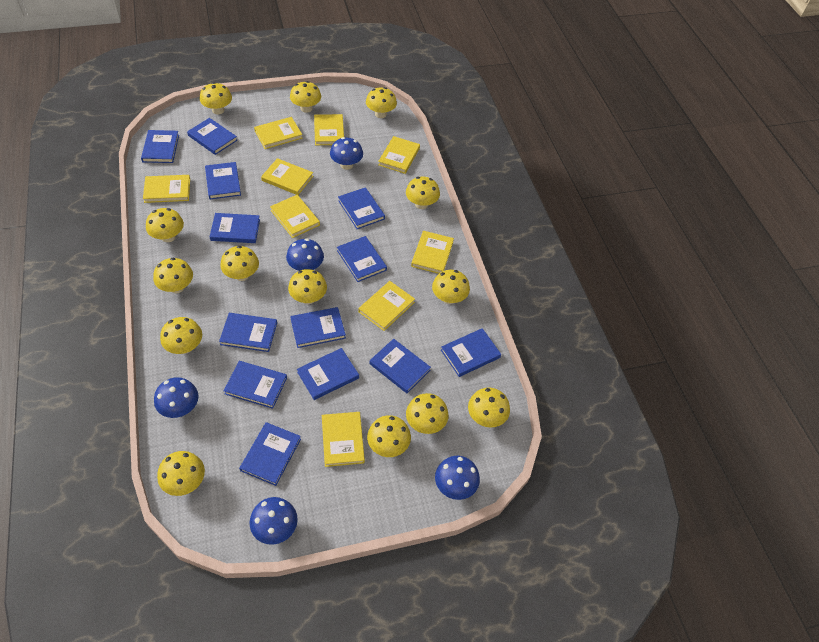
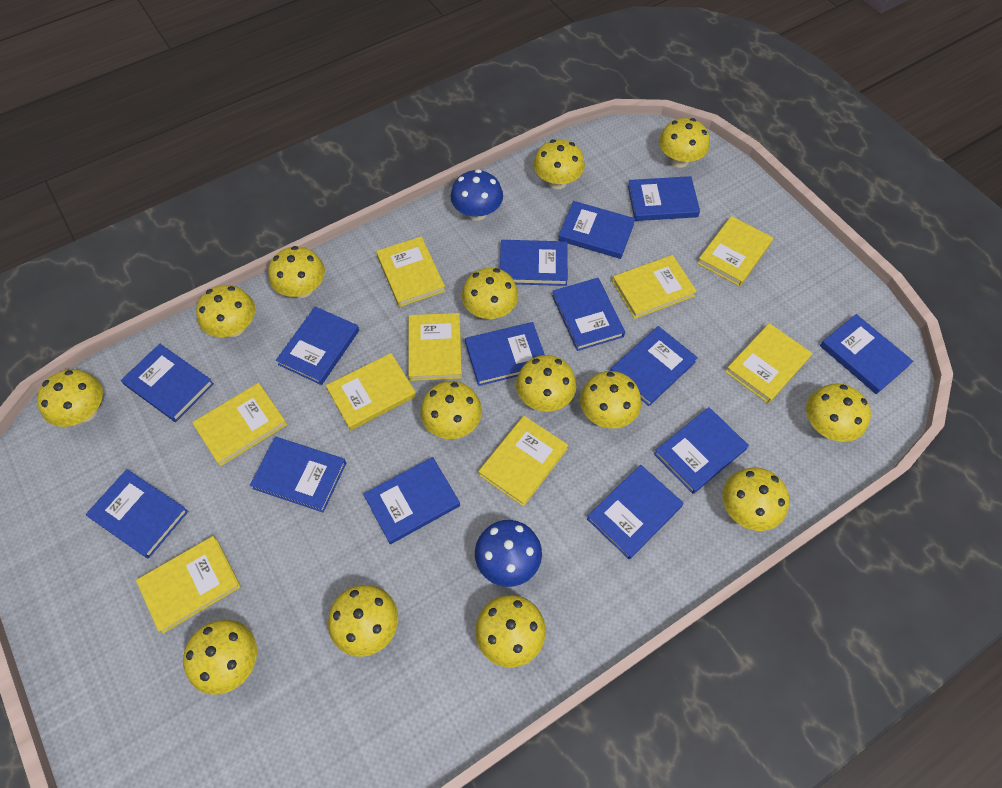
blue book: [141,130,179,163] [187,118,237,155] [205,162,241,199] [209,213,260,243] [219,313,277,352] [224,361,287,409] [239,422,301,486] [290,307,346,348] [297,348,359,400] [337,236,387,282] [338,187,385,229] [370,339,431,393] [441,328,501,377] = 13 -> [86,469,189,559] [121,344,214,422] [250,437,346,513] [276,307,359,385] [363,457,460,544] [465,322,545,386] [500,240,568,286] [552,278,625,351] [558,201,635,259] [587,465,684,559] [610,326,698,406] [628,176,700,221] [654,407,749,494] [820,314,913,394] = 14
blue mushroom: [154,377,199,418] [250,497,298,545] [286,239,324,271] [330,137,363,170] [435,456,480,500] = 5 -> [451,169,503,221] [475,520,542,587] = 2

